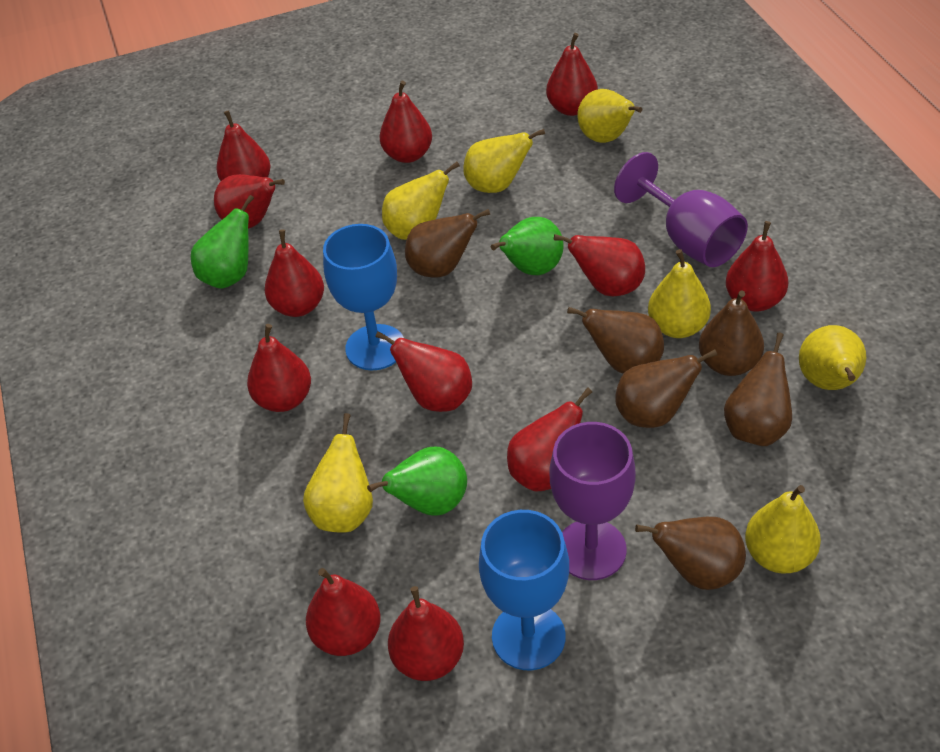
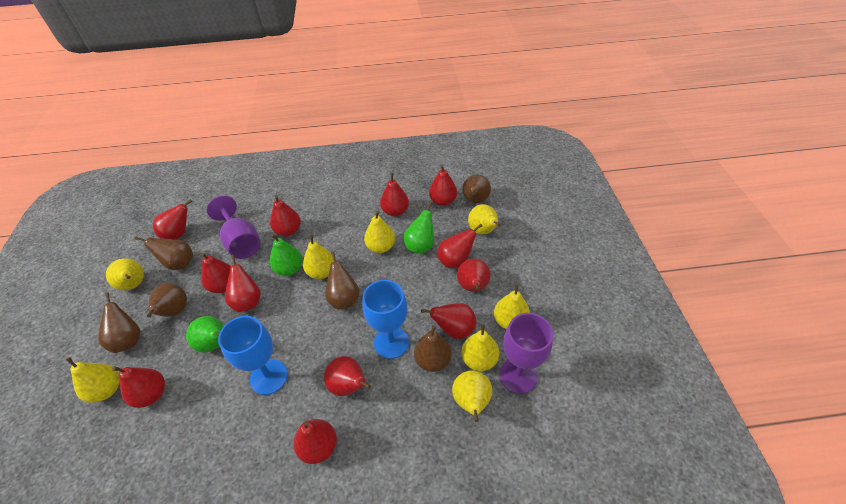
yellow pear: [303,413,373,533] [382,162,460,240] [463,129,545,193] [577,89,642,143] [648,249,711,338] [745,485,821,573] [799,325,866,390] = 7 -> [66,357,120,403] [106,258,144,290] [303,234,334,279] [364,211,395,253] [452,370,492,422] [461,324,499,371] [468,204,501,235] [494,284,530,329] = 8

